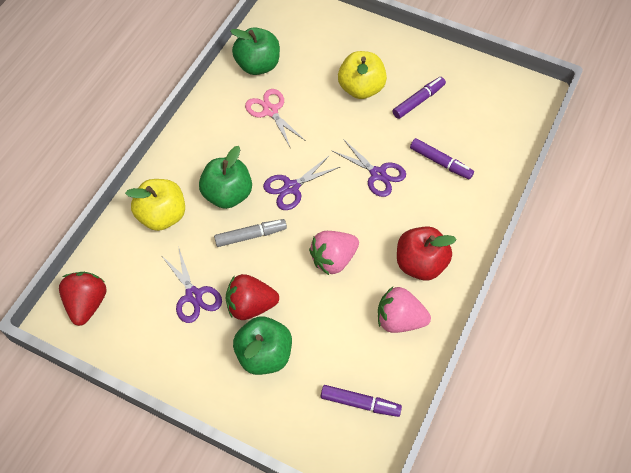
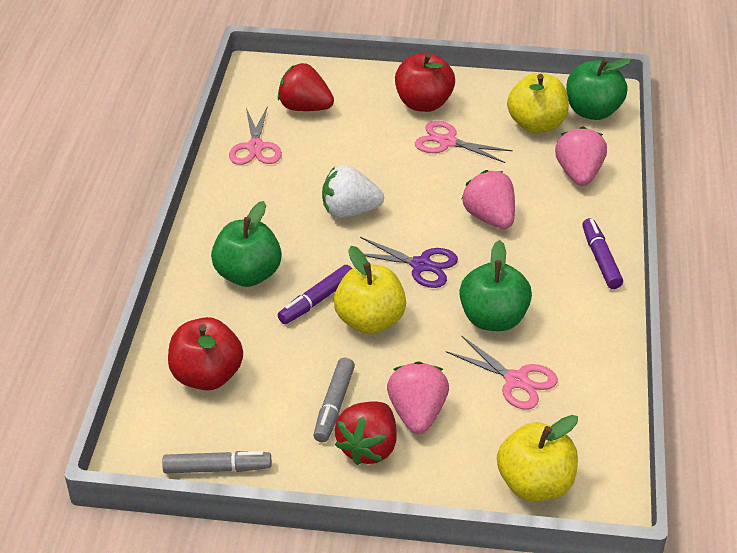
grey marker: [214,219,287,247] = 1 -> [162,451,271,474] [313,358,355,442] = 2
pink scissors: [245,89,306,147] = 1 -> [229,106,282,165] [415,121,513,163] [446,335,558,410] = 3
pink strawberry: [309,231,359,275] [378,287,431,333] = 2 -> [387,361,449,434] [462,170,515,229] [555,126,607,186] = 3
purple marker: [320,385,402,417] [393,77,446,119] [410,138,474,180] = 3 -> [278,265,352,324] [582,218,623,289] = 2
purple scissors: [161,246,222,323] [263,155,340,210] [333,139,406,197] = 3 -> [360,237,458,288] = 1
red apple: [397,226,457,280] = 1 -> [168,317,243,390] [395,52,455,112] = 2
white strawberry: none = 0 -> [322,165,384,218] = 1
yellow apple: [125,179,185,231] [338,51,387,99] = 2 -> [334,246,406,334] [497,415,578,501] [507,73,569,133] = 3

